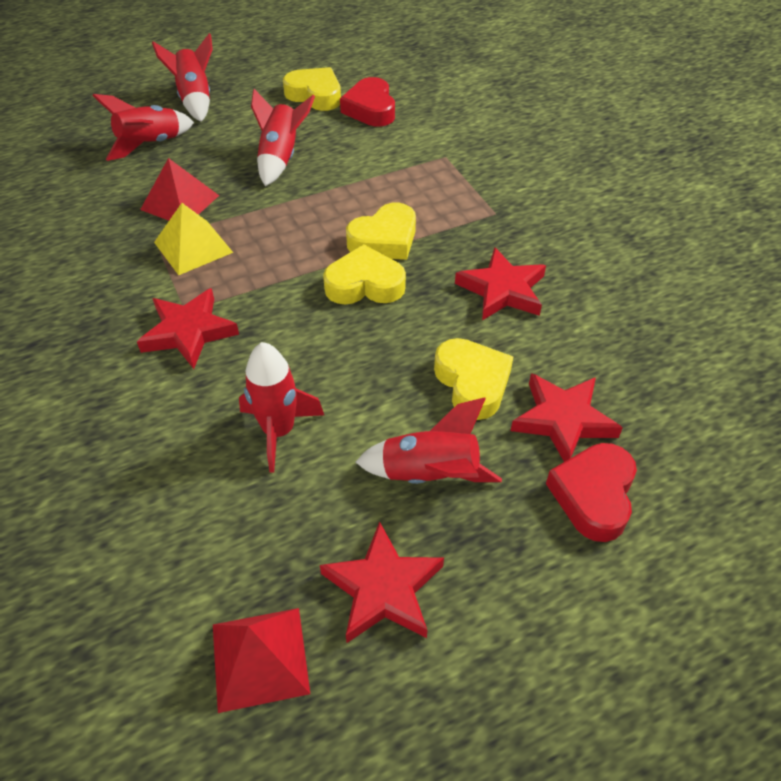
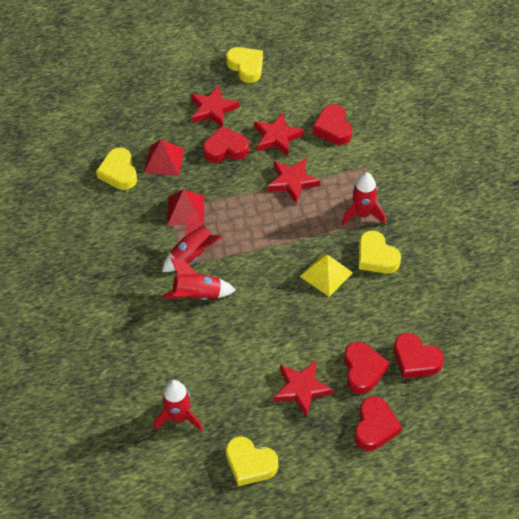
red heart: [340,77,395,126] [546,443,637,542] = 2 -> [203,126,249,163] [313,104,352,145] [344,342,389,394] [355,396,402,451] [394,333,444,378] = 5
red rocket: [93,94,194,161] [152,33,213,122] [239,342,324,473] [251,89,315,186] [356,397,502,484] = 5 -> [154,380,203,432] [162,208,223,272] [162,257,236,300] [342,172,386,225] = 4

